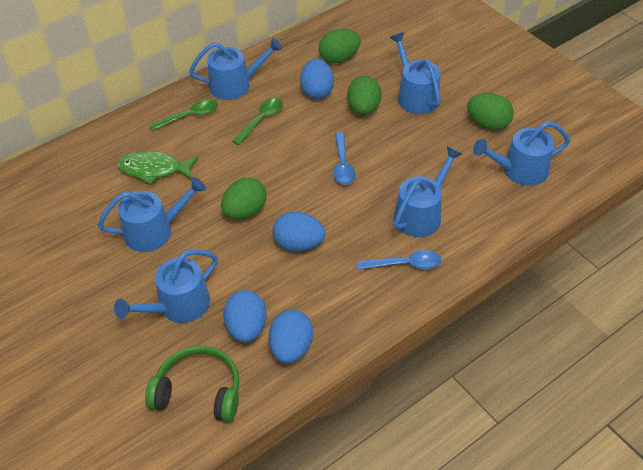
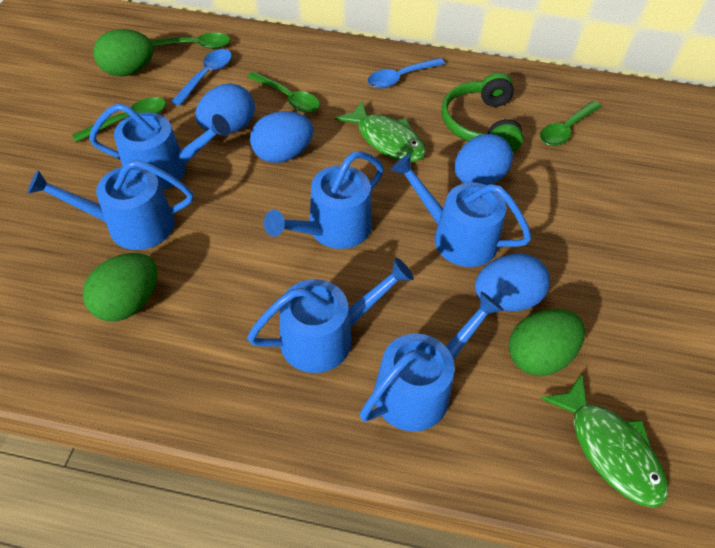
green egg: [221,178,266,219] [319,29,361,63] [347,76,382,115] [467,93,514,130] = 4 -> [83,253,158,321] [93,29,154,76] [509,309,585,376] = 3
green fish: [117,151,199,185] = 1 -> [335,101,426,162] [540,373,668,508] = 2
green spoon: [149,100,218,131] [232,98,283,145] = 2 -> [72,97,166,143] [151,33,230,49] [247,71,320,113] [540,101,602,146] = 4

